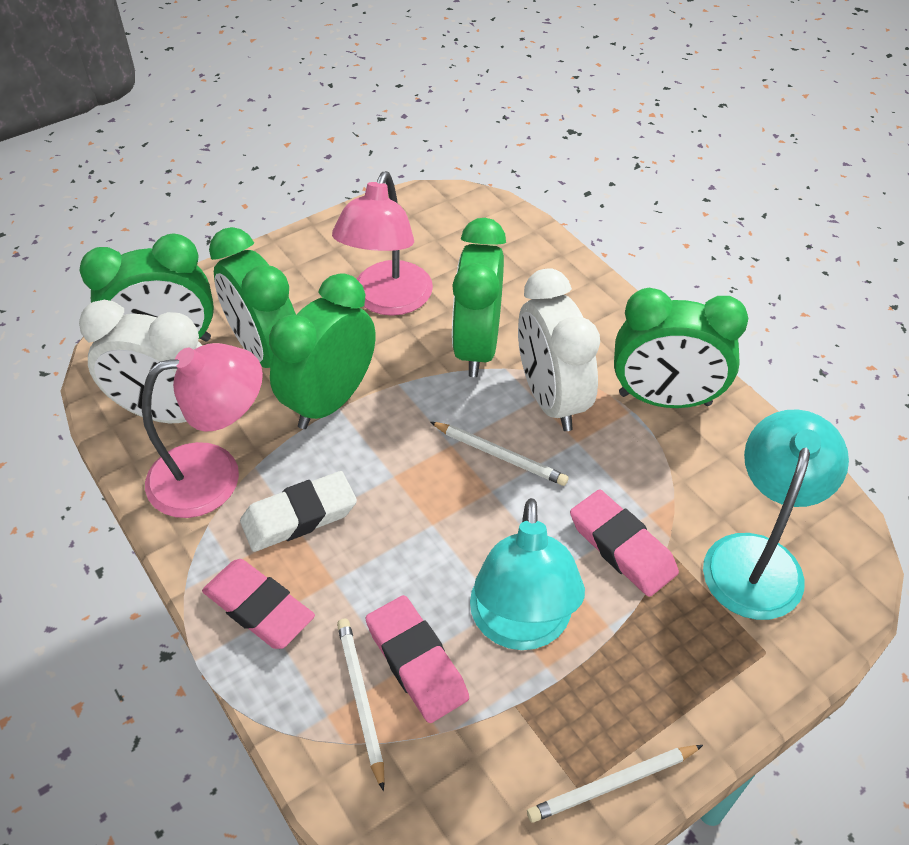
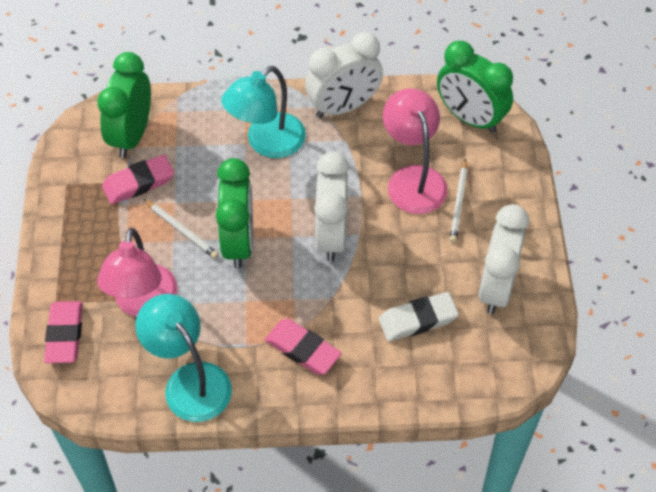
green clock: [79,233,214,342] [209,227,296,368] [269,273,375,429] [452,218,506,377] [614,288,748,408] = 5 -> [97,52,151,158] [216,158,253,268] [437,41,513,133] = 3
white clock: [79,300,203,423] [518,268,600,431] = 2 -> [305,32,383,118] [314,151,349,261] [478,204,529,314] = 3
white pencil: [337,619,385,791] [431,422,568,486] [527,745,703,823] = 3 -> [144,199,219,259] [450,159,468,243] = 2

